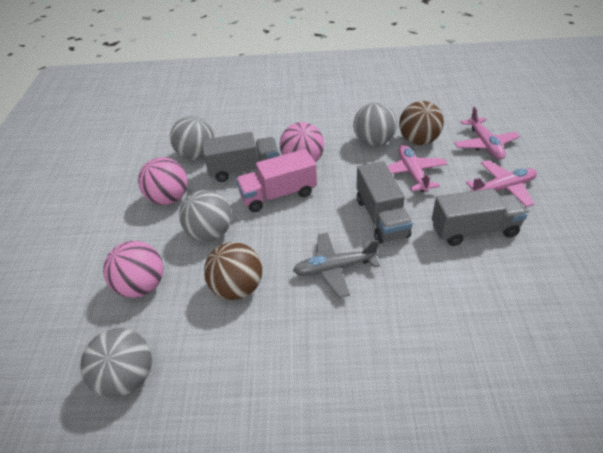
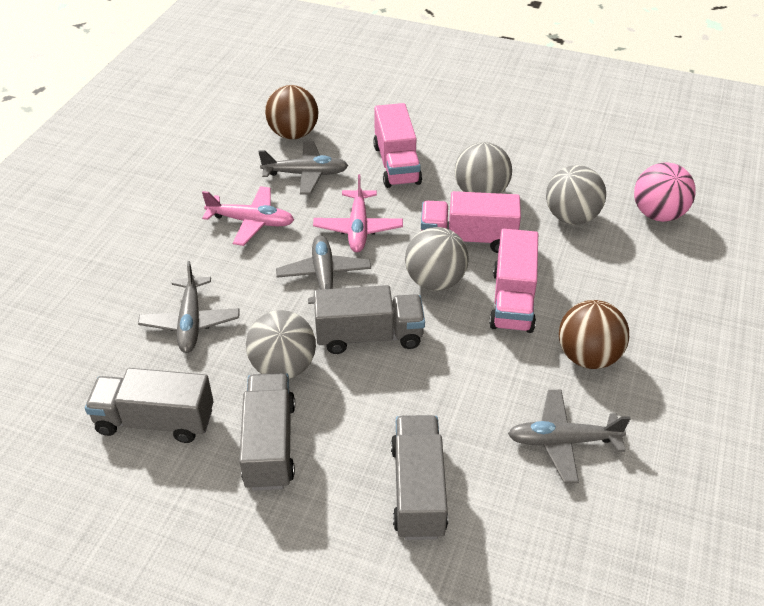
grey plane: [293,233,380,298] = 1 -> [138,261,240,353] [258,141,348,194] [276,235,371,304] [508,390,631,483] = 4
grey truck: [202,132,279,182] [356,161,413,244] [432,188,528,246] = 3 -> [85,368,214,443] [239,373,295,491] [314,285,425,354] [391,415,448,540] = 4
pink ball: [103,241,163,298] [138,157,188,205] [280,122,324,163] = 3 -> [634,162,696,222] = 1
pink plane: [387,145,447,192] [454,106,520,160] [466,160,537,207] = 3 -> [202,186,294,246] [313,174,403,252] = 2
pink truck: [236,149,317,212] = 1 -> [373,103,422,188] [421,191,521,253] [489,229,538,333] = 3

